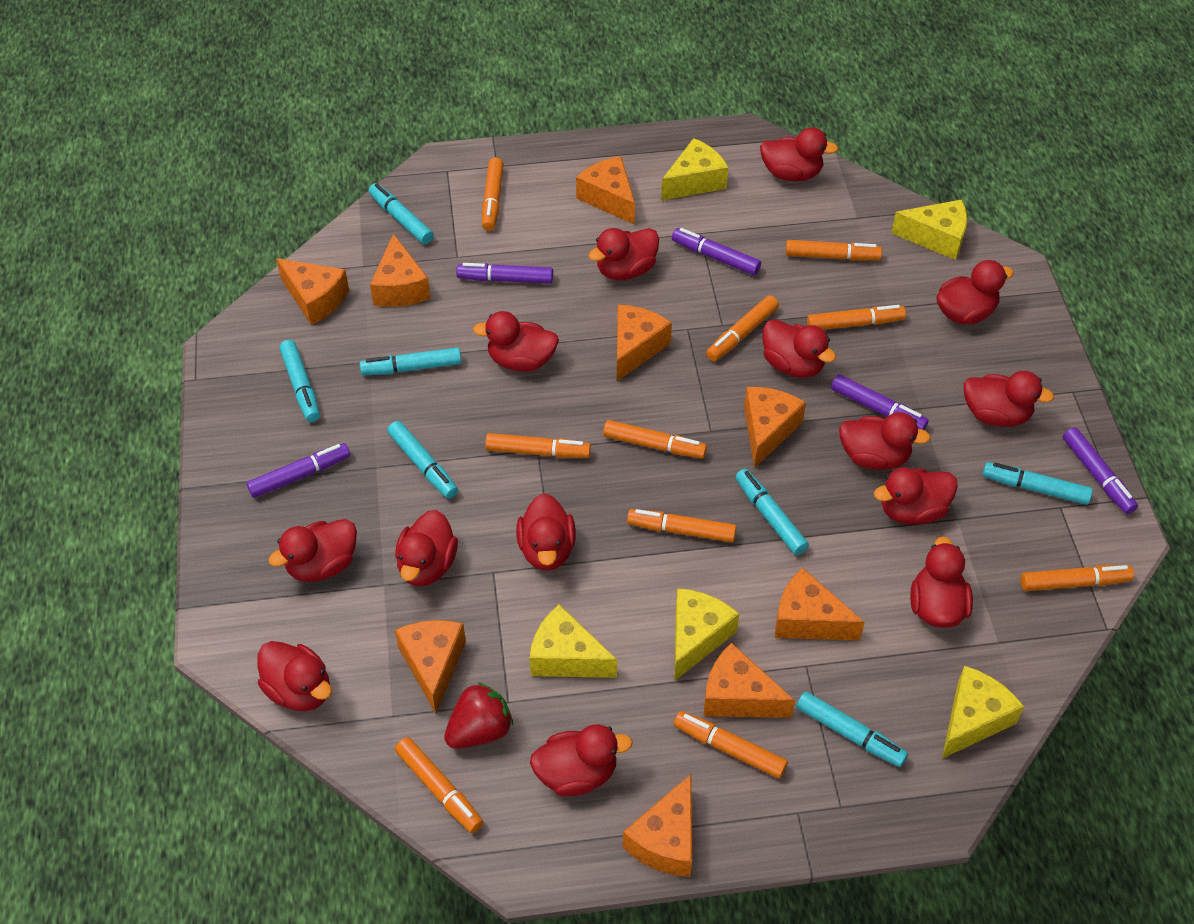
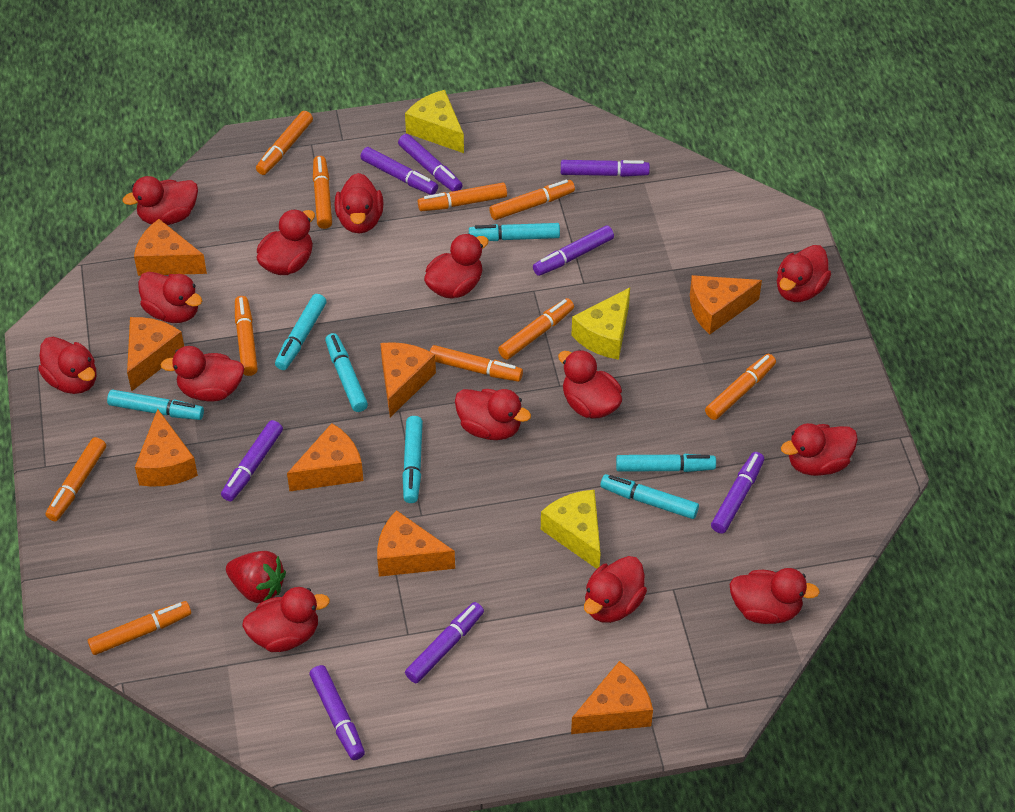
orange cheese: [276,258,349,325] [370,233,431,307] [395,620,466,714] [576,156,635,225] [617,305,672,381] [623,774,692,877] [704,643,795,718] [744,387,806,468] [775,568,865,641] = 9 -> [127,317,184,391] [134,219,207,276] [135,409,198,487] [287,423,363,491] [377,510,455,577] [381,342,436,417] [571,661,653,734] [690,275,762,335] = 8
purple marker: [247,443,350,498] [456,263,553,284] [672,228,761,275] [831,374,929,430] [1063,427,1138,514] = 5 -> [221,420,283,501] [309,665,365,760] [360,147,438,195] [398,134,463,192] [405,602,484,683] [533,225,614,276] [561,160,650,177] [711,452,764,534] = 8
yellow cheese: [530,604,617,678] [661,138,729,200] [674,588,739,681] [891,199,967,260] [942,666,1024,758] = 5 -> [405,90,464,153] [541,490,600,569] [571,287,630,360] = 3

